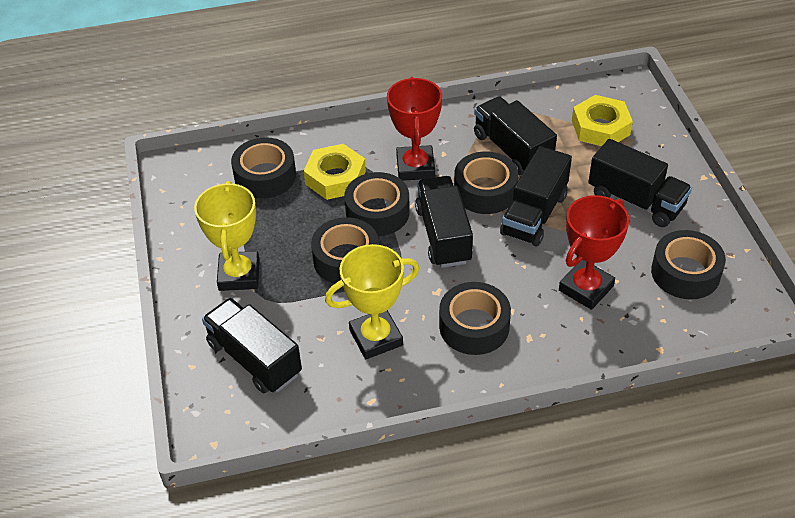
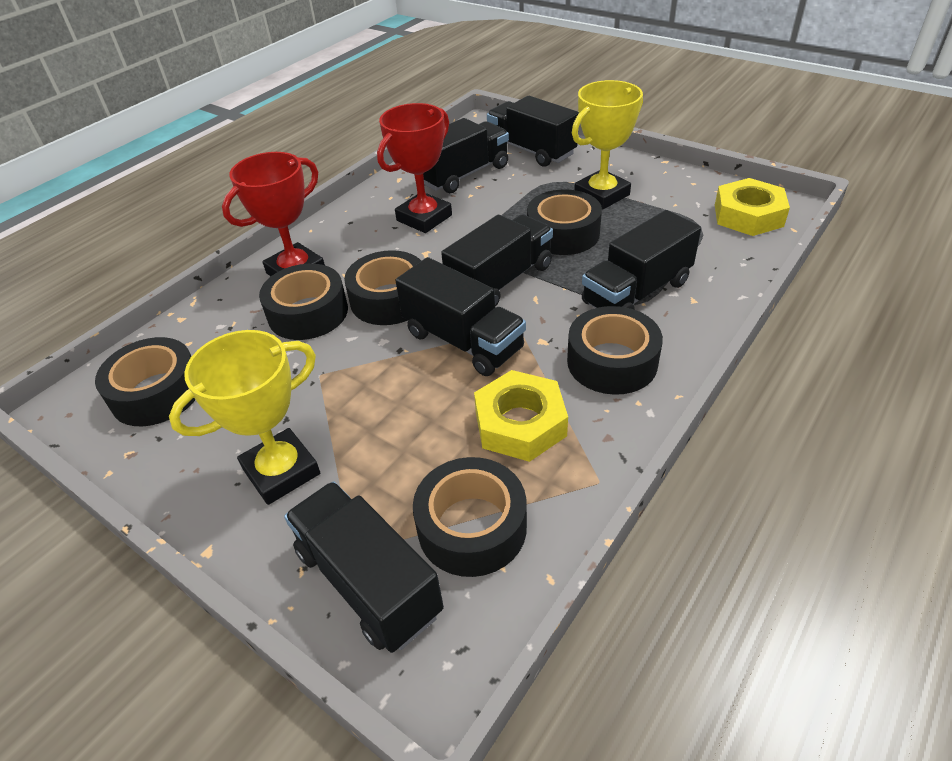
black truck: [202,298,302,393] [415,176,473,268] [474,96,557,175] [500,146,572,246] [588,139,692,227] = 5 -> [284,481,444,653] [396,257,526,376] [423,118,509,193] [441,214,553,307] [487,96,579,167] [582,210,701,310] = 6

